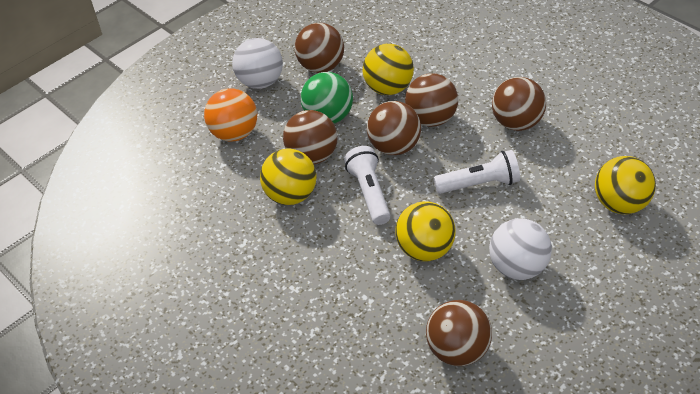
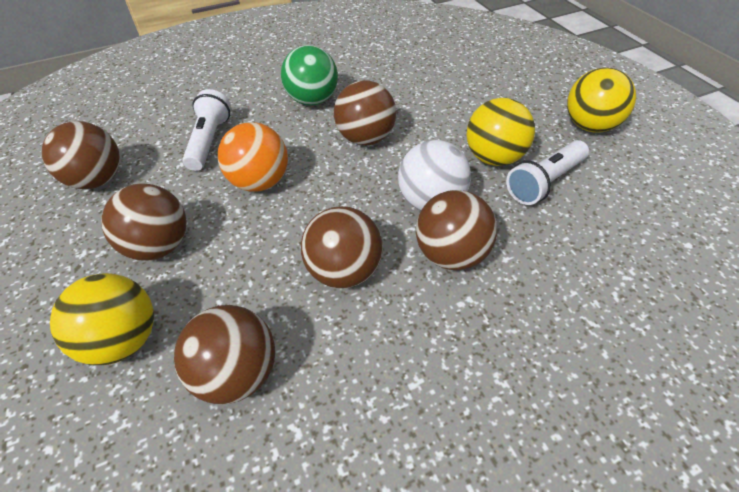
white ball: [232,38,283,89] [489,218,552,280] = 2 -> [398,140,471,211] = 1
yellow ball: [260,148,317,205] [363,44,414,95] [395,201,456,262] [595,156,656,214] = 4 -> [50,273,154,365] [466,98,535,166] [567,68,636,133] = 3

